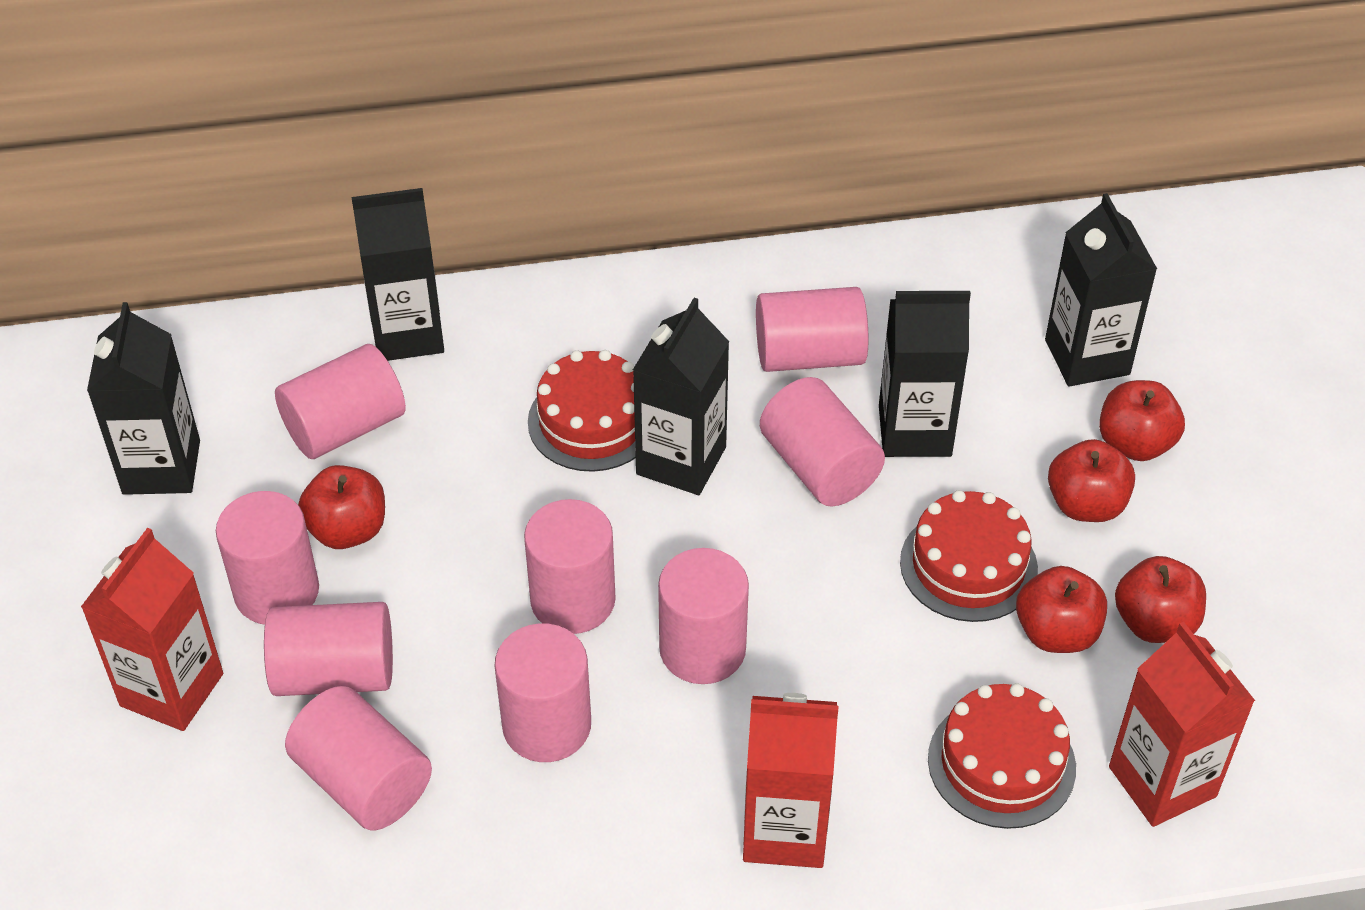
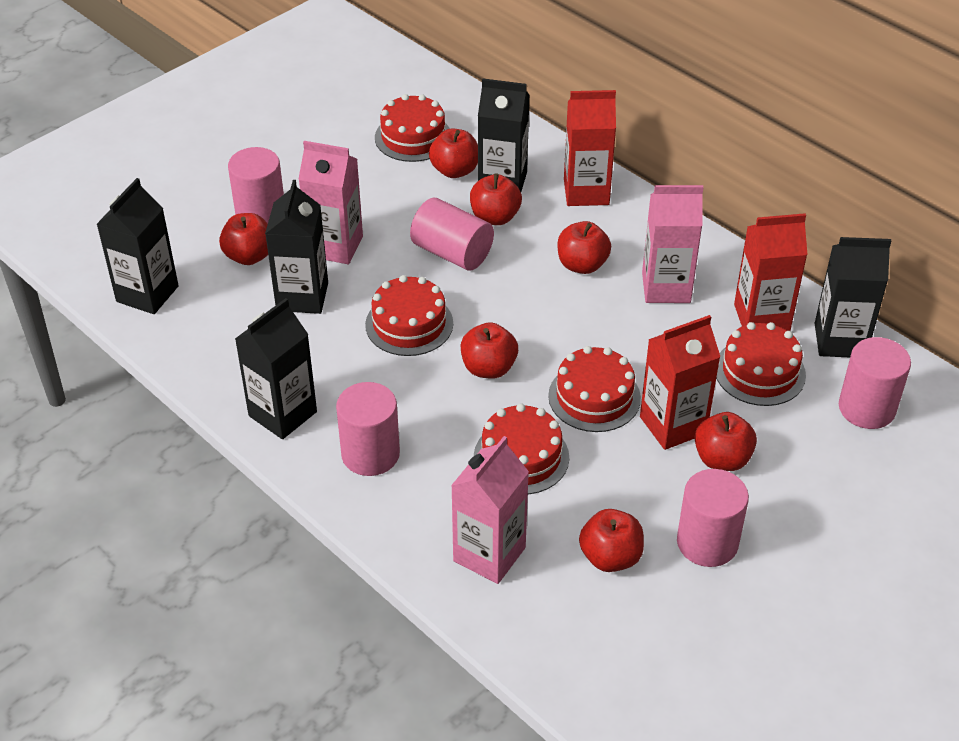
pink carton: none = 0 -> [298,141,363,264] [451,436,529,584] [642,185,703,303] = 3
pink cylinder: [216,491,319,625] [264,602,393,696] [275,344,406,459] [285,686,432,830] [495,623,591,762] [524,499,616,634] [658,548,749,684] [756,287,868,372] [760,377,885,506] = 9 -> [228,147,284,224] [336,382,400,476] [410,198,494,270] [677,469,749,567] [839,337,911,429] = 5
red apple: [298,465,385,549] [1016,566,1107,653] [1048,439,1135,522] [1099,380,1185,461] [1115,556,1206,643] = 5 -> [219,213,268,265] [429,128,478,178] [461,322,518,379] [470,173,522,225] [557,221,611,274] [579,509,644,572] [695,412,757,471] = 7
red cake: [528,350,636,472] [900,490,1038,622] [928,683,1076,829] = 3 -> [365,275,453,356] [375,94,450,162] [474,404,569,494] [548,346,641,432] [716,322,806,406] = 5

